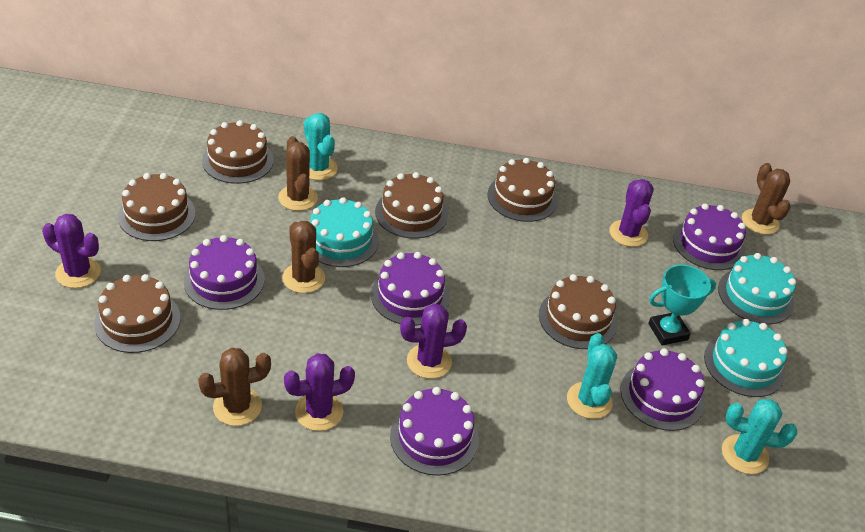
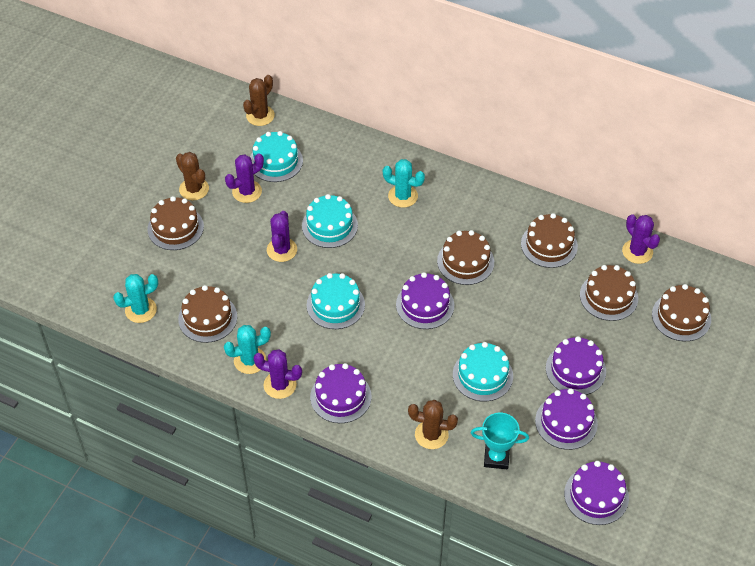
brown cactus: [198,348,271,426] [278,136,318,211] [282,221,325,293] [742,163,791,235] = 4 -> [176,152,209,200] [243,75,275,126] [408,400,458,449] = 3
turquoise cake: [310,197,379,267] [704,319,788,397] [718,253,796,324] = 3 -> [250,131,303,182] [302,194,358,248] [307,273,365,329] [453,342,513,401] = 4

